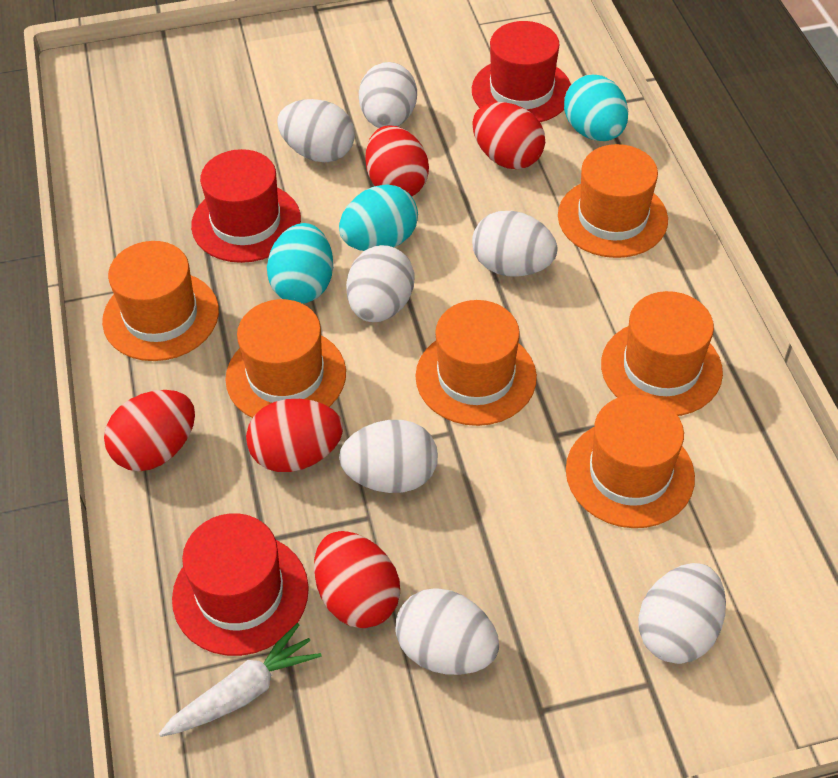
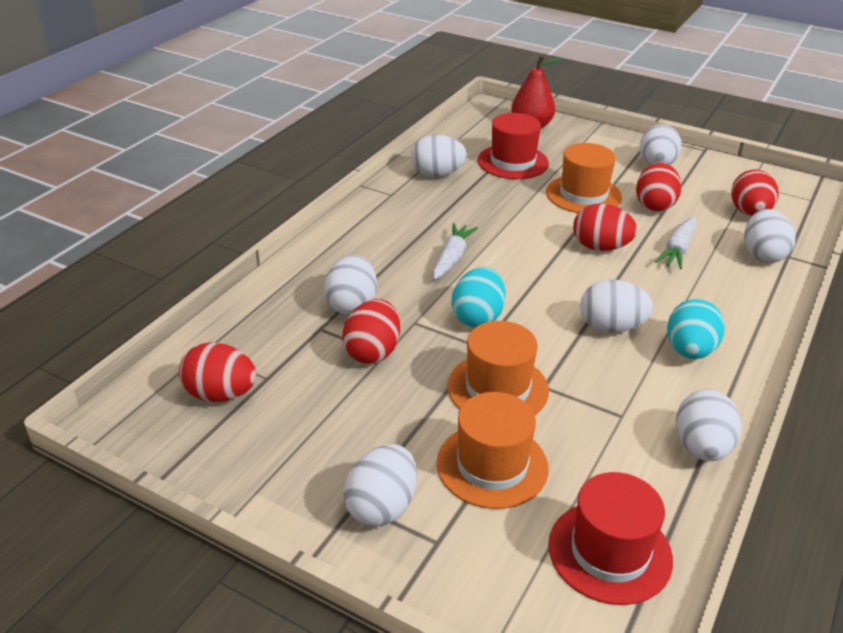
orange hat: [102,241,219,361] [225,299,346,418] [416,300,537,426] [558,144,668,258] [566,395,695,528] [601,291,723,416] = 6 -> [436,392,549,509] [447,321,549,415] [546,143,622,213] = 3
red hat: [172,513,309,656] [191,149,301,263] [472,21,571,122] = 3 -> [478,113,549,179] [548,472,673,605] = 2
red pear: none = 0 -> [511,55,561,129] = 1
turquoise egg: [267,223,333,304] [339,184,418,251] [564,75,628,141] = 3 -> [452,267,506,327] [667,299,725,359] = 2
white carrot: [159,623,322,737] = 1 -> [433,223,478,280] [655,217,697,269] = 2

